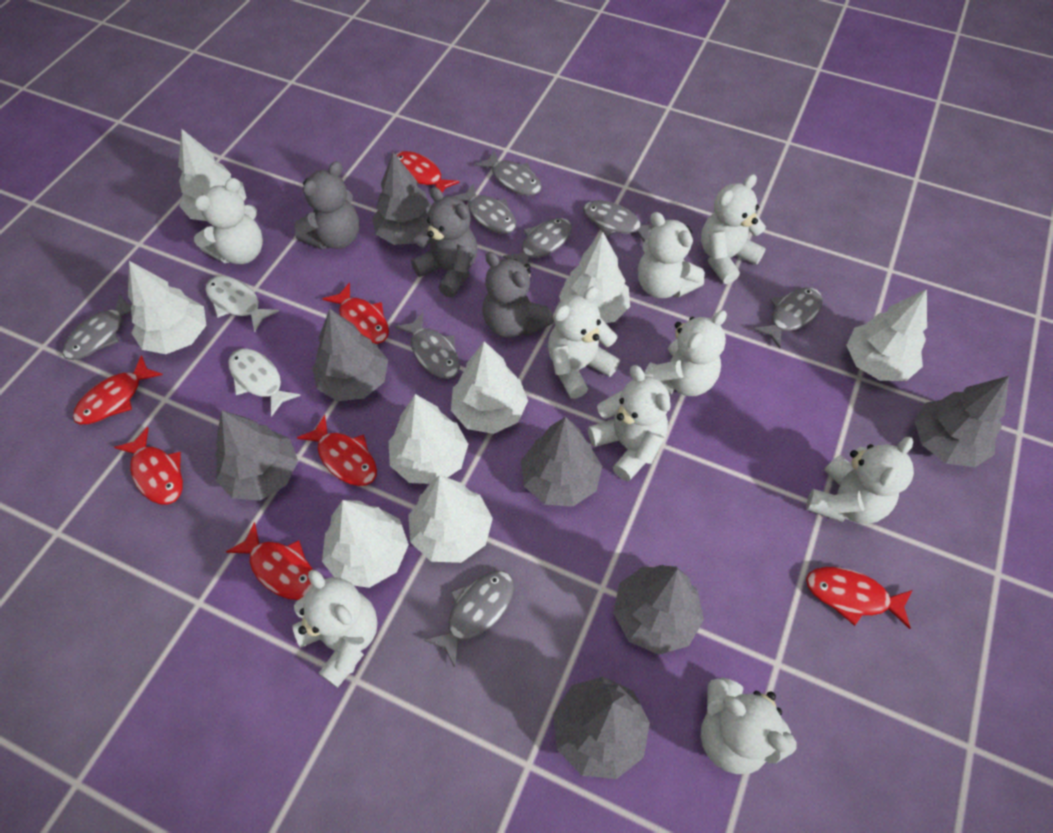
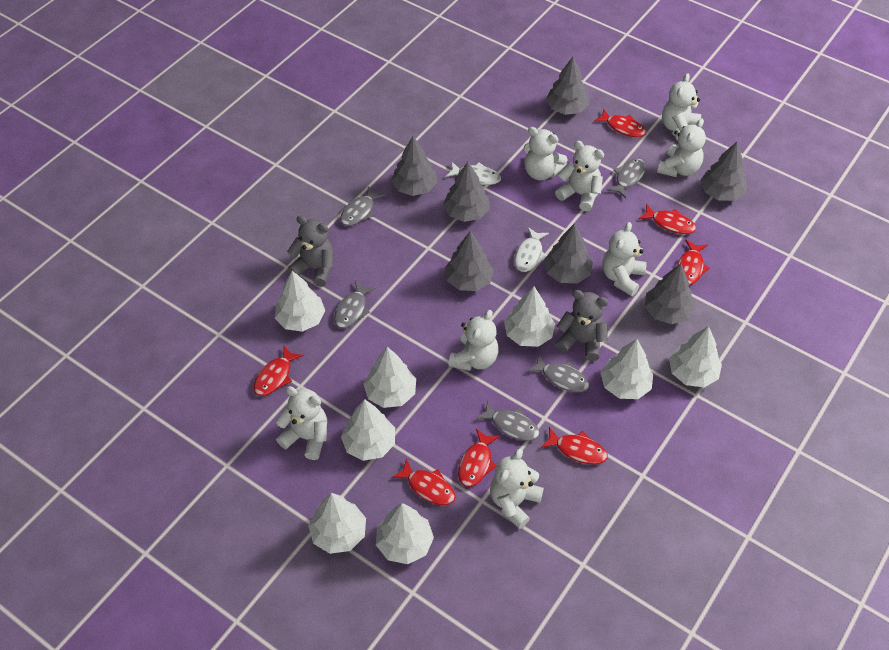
grey fish: [63,294,132,360] [394,312,460,379] [424,571,514,668] [452,183,516,234] [474,150,542,196] [503,218,572,266] [583,200,654,241] [753,288,823,349] = 8 -> [334,281,376,328] [340,186,385,226] [476,400,540,441] [527,354,590,392] [607,159,646,199] = 5
grey teddy bear: [294,161,359,250] [411,187,478,297] [482,252,554,338] = 3 -> [287,216,333,287] [555,290,608,361] = 2
white teddy bear: [194,178,263,264] [292,570,378,688] [548,286,620,399] [588,365,671,481] [638,212,705,298] [644,310,727,396] [700,678,796,774] [701,174,766,284] [806,437,914,524] = 9 -> [276,386,327,460] [449,310,499,371] [490,449,544,529] [524,127,567,180] [555,141,604,211] [602,222,647,296] [657,118,706,177] [662,73,701,136] = 8

